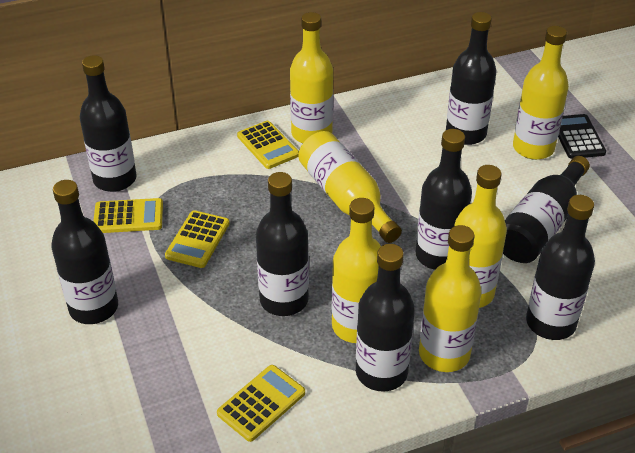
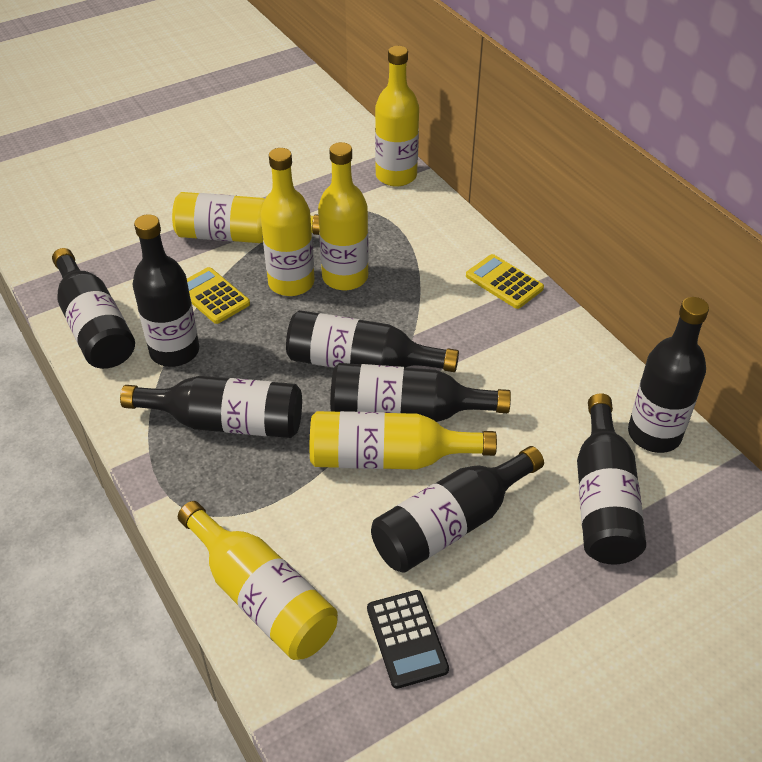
yellow calculator: [93,198,163,233] [165,210,230,268] [217,365,305,442] [237,121,299,169] = 4 -> [187,267,250,324] [466,254,544,309] = 2

